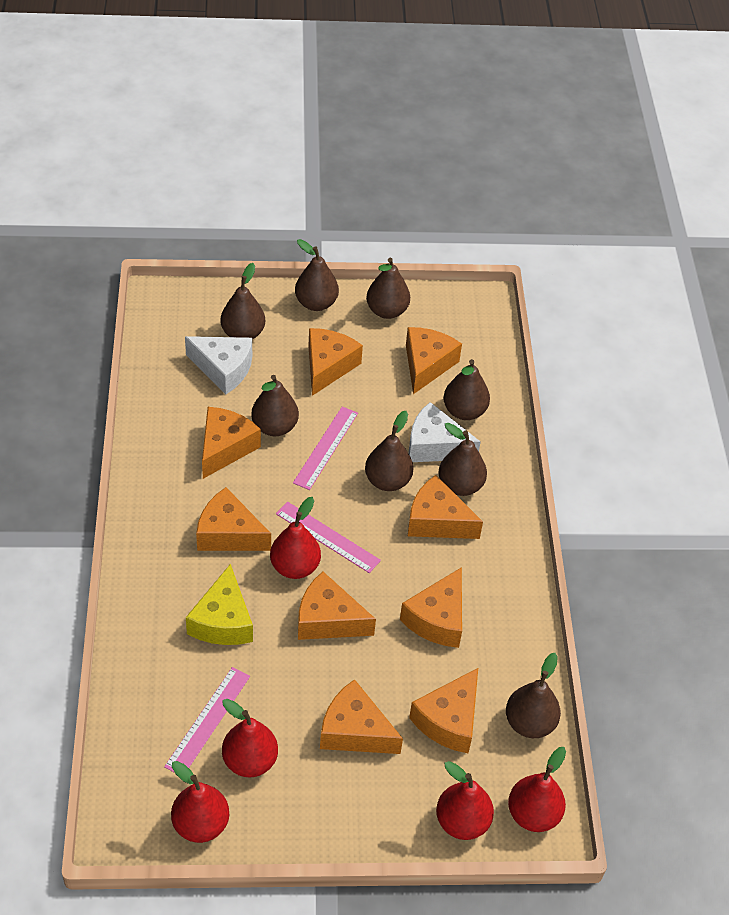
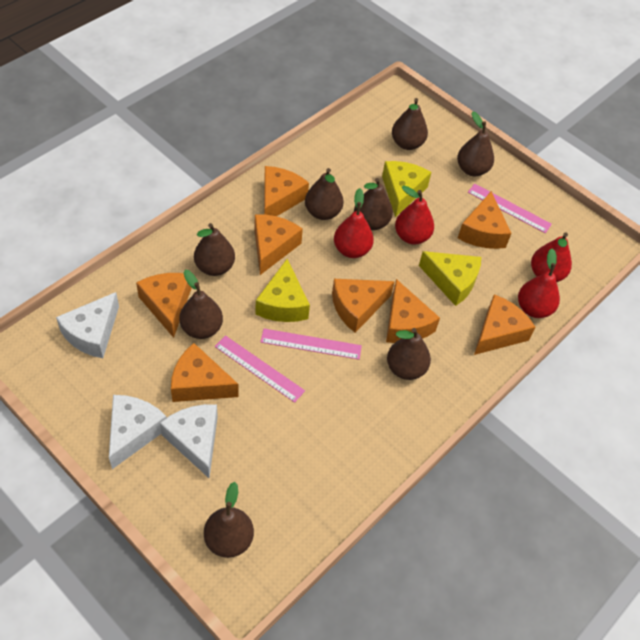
orange cheese: [196,487,271,551] [202,407,261,479] [298,572,376,640] [308,328,363,396] [320,679,403,754] [400,567,462,648] [406,327,462,394] [408,475,483,539] [409,668,478,753] = 9 -> [136,273,191,338] [171,343,239,402] [254,214,303,275] [264,166,309,216] [332,279,395,333] [386,279,440,343] [458,191,512,249] [474,294,535,355] = 8
red pear: [171,761,229,843] [222,699,278,778] [270,497,321,579] [436,761,494,840] [508,747,566,832] = 5 -> [334,188,374,258] [395,186,434,244] [518,248,560,318] [531,233,572,282] = 4
white cheese: [185,336,252,394] [408,402,481,462] = 2 -> [56,292,119,358] [109,395,167,469] [160,404,218,478] = 3
yellow cheese: [186,564,253,645] = 1 -> [255,259,310,322] [382,161,432,218] [419,251,481,306] = 3

